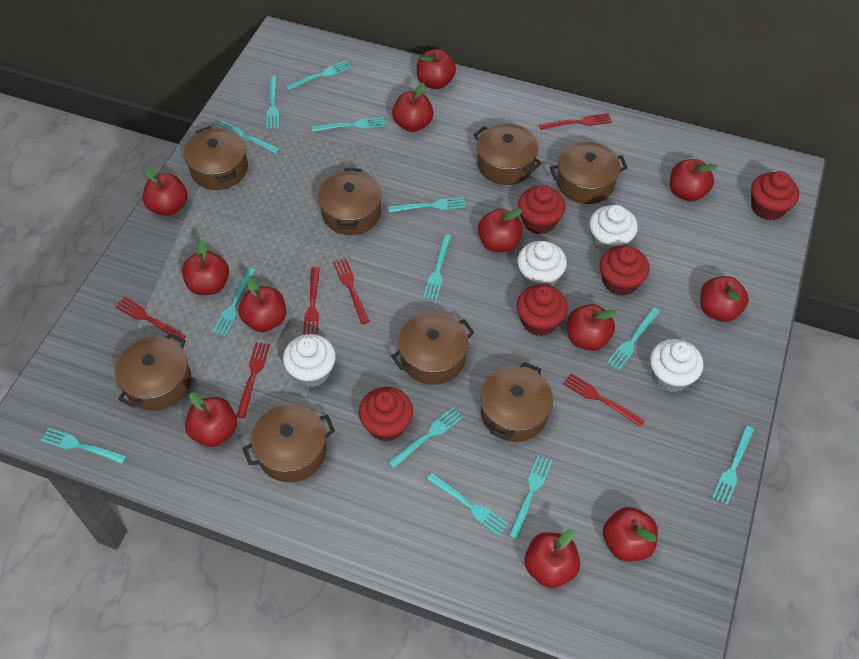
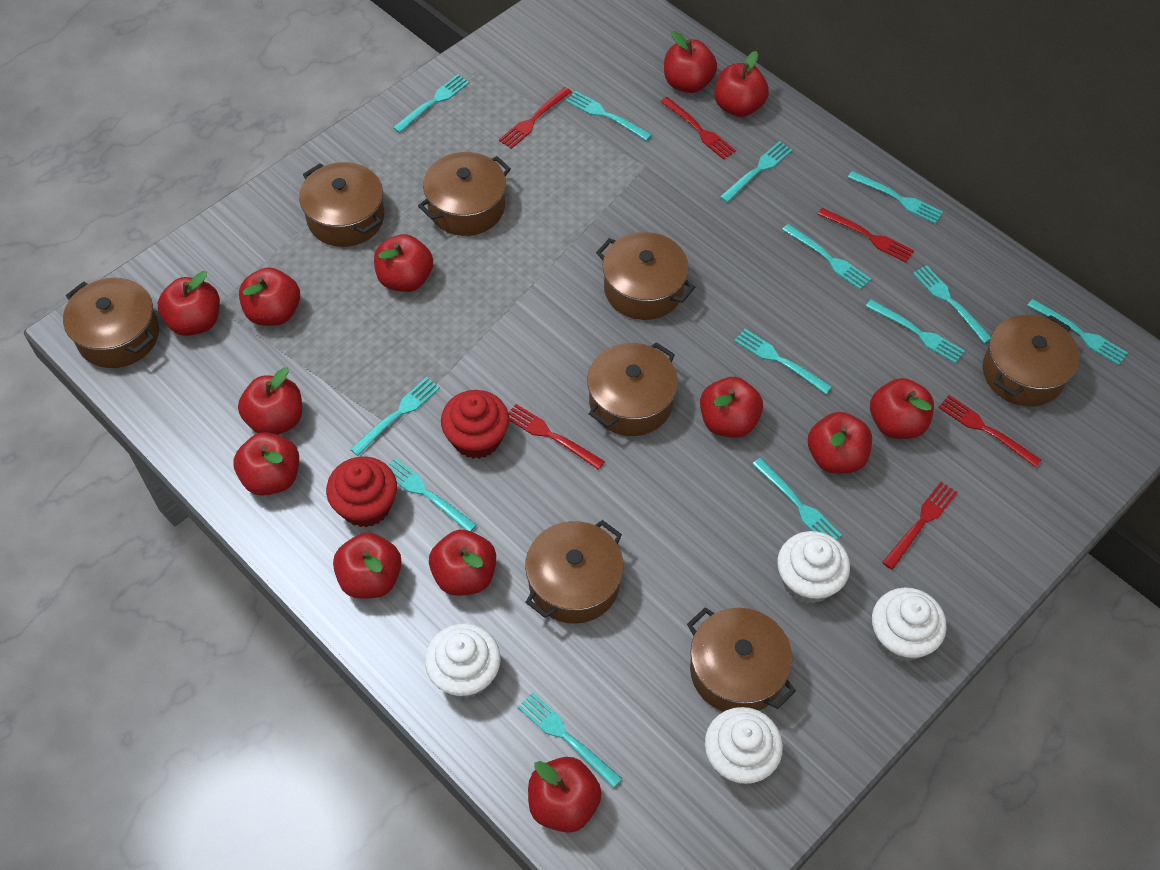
red apple: [142,168,188,216] [182,240,229,295] [185,393,237,447] [238,278,286,332] [392,83,433,132] [416,49,456,89] [478,209,523,252] [524,530,580,588] [567,304,617,351] [603,507,658,561] [670,159,718,202] [700,276,749,322] = 12 -> [158,271,220,336] [233,432,299,496] [238,368,302,435] [239,267,300,326] [333,532,402,599] [374,234,433,292] [429,530,496,596] [528,757,602,833] [664,31,717,93] [700,377,763,438] [714,51,769,117] [808,412,872,474] [870,378,934,439] = 13
red cupcake: [359,387,413,441] [517,284,568,336] [518,185,566,234] [600,245,650,296] [751,171,799,220] = 5 -> [326,456,397,527] [441,390,509,459] = 2

